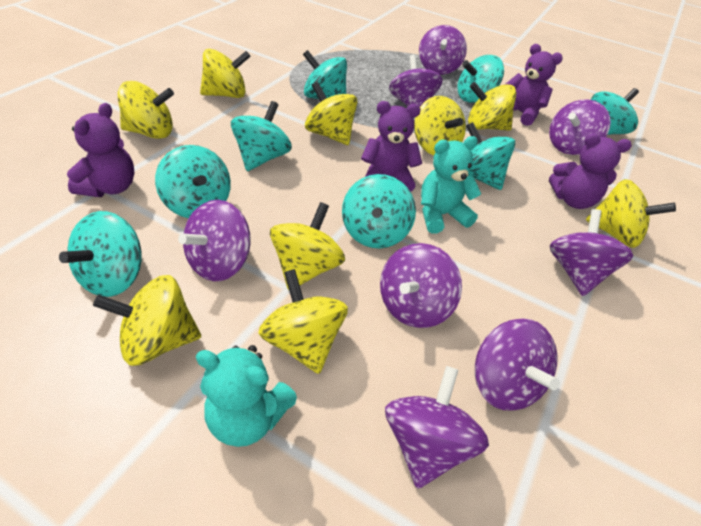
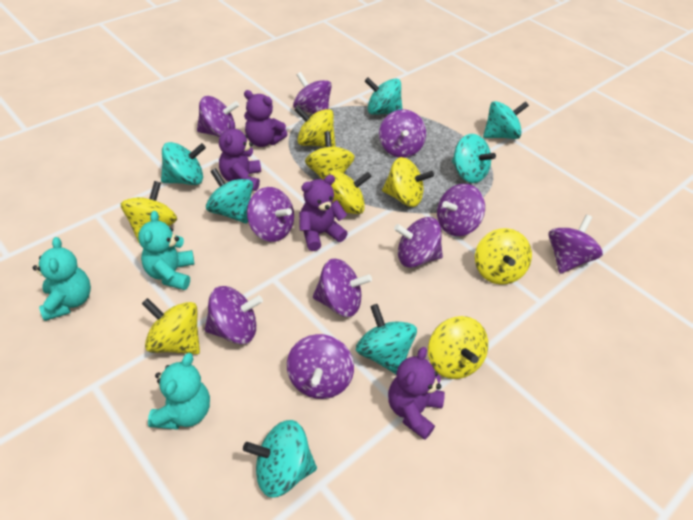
purple spinning top: [178,200,251,281] [380,243,462,328] [385,366,489,489] [389,55,443,107] [419,25,467,75] [475,318,560,411] [549,99,611,155] [550,209,633,296] = 8 -> [197,96,239,137] [205,286,263,344] [247,187,294,242] [287,334,354,399] [293,72,332,114] [313,258,372,317] [379,109,426,158] [394,217,443,268] [437,184,485,236] [548,214,603,274] = 10
turquoise spinning top: [59,211,142,297] [155,145,231,218] [231,101,292,171] [303,50,347,99] [342,174,416,249] [458,55,504,103] [466,122,515,190] [591,88,639,135] = 8 -> [161,142,206,185] [206,168,253,223] [243,420,317,498] [356,304,417,374] [365,77,403,115] [452,134,496,183] [483,101,529,139] = 7
turquoise teddy bear: [196,345,297,447] [421,136,481,234] = 2 -> [33,237,91,321] [138,211,194,290] [148,353,210,430] = 3
yellow spinning top: [93,275,201,366] [118,81,174,139] [200,49,251,98] [258,269,348,374] [270,202,345,290] [305,81,358,145] [414,96,466,155] [468,82,516,131] [586,179,676,248] = 9 -> [121,181,177,244] [142,298,200,354] [295,106,336,147] [305,131,355,180] [328,170,372,214] [382,157,434,207] [428,316,488,379] [475,228,532,285] = 8

